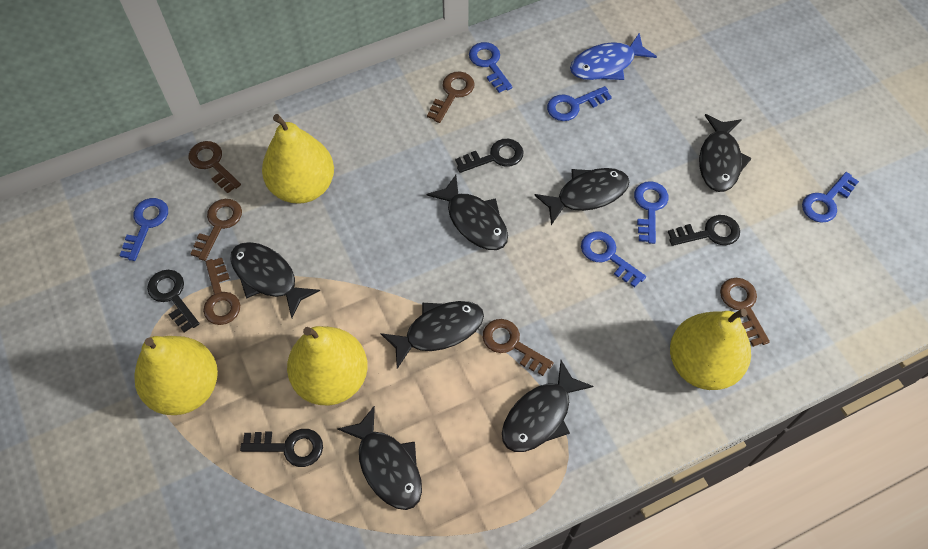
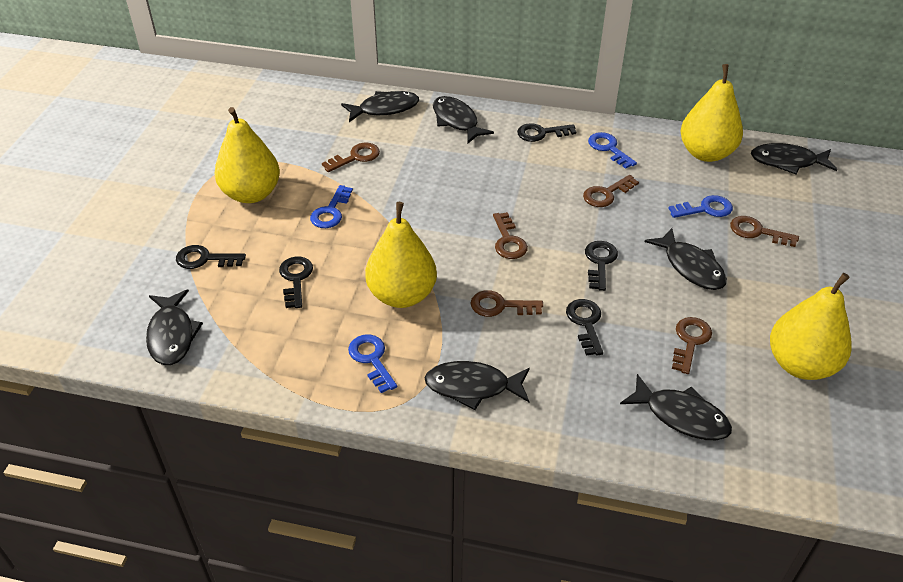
black key: [147,270,200,333] [240,429,323,467] [455,139,524,173] [668,215,740,246] = 4 -> [176,245,246,269] [279,257,313,308] [517,123,576,142] [566,299,603,356] [585,241,618,291] = 5
blue fish: [570,33,657,80] = 1 -> none = 0
blue key: [119,198,168,261] [469,42,513,93] [547,86,612,121] [581,231,646,288] [634,181,668,244] [802,172,859,223] = 6 -> [310,185,353,228] [348,335,397,393] [588,132,637,169] [668,195,733,218] = 4

